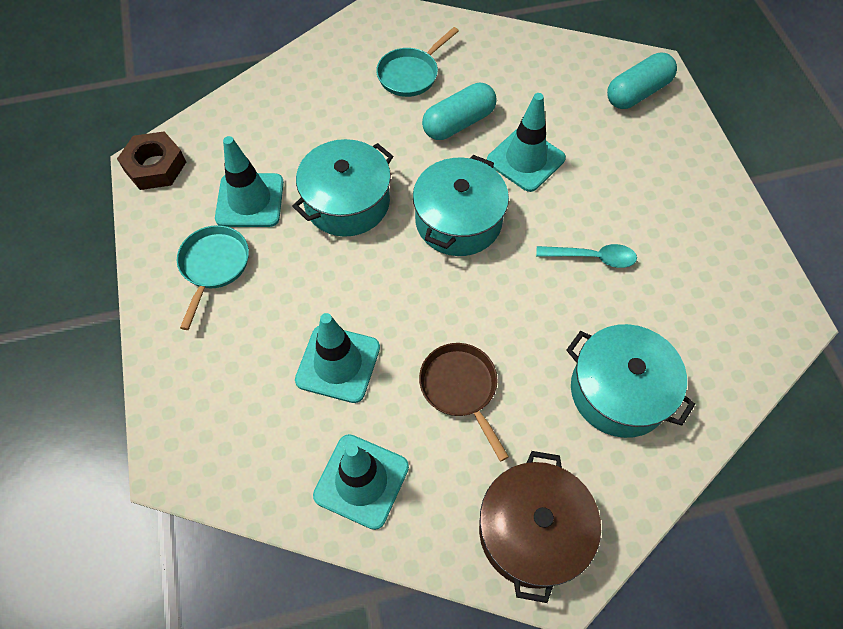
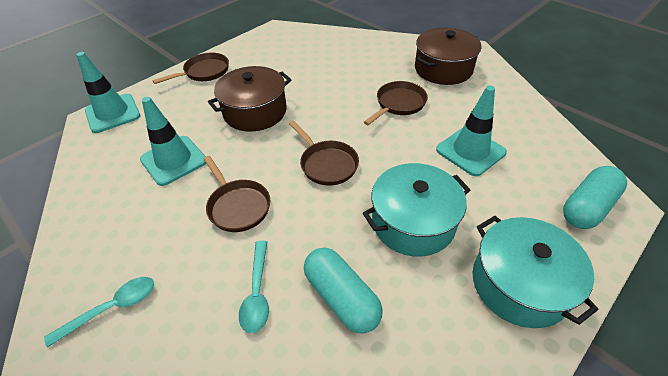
brown nut: [117,132,186,190] = 1 -> none = 0
brown pan: [419,343,509,462] = 1 -> [153,52,229,84] [203,156,270,232] [289,121,359,186] [364,81,428,125] = 4
brown pot: [479,451,601,603] = 1 -> [208,66,291,132] [415,27,481,85] = 2
turquoise pan: [177,225,249,330] [376,27,459,97] = 2 -> none = 0
turquoise pot: [292,139,393,237] [413,155,509,256] [566,324,695,438] = 3 -> [363,163,470,257] [473,216,599,328] = 2
turquoise spoon: [536,244,637,268] = 1 -> [44,277,154,348] [239,241,269,333] = 2
turquoise traffic cone: [215,136,284,227] [295,313,380,403] [313,434,409,530] [487,93,566,192] = 4 -> [76,52,140,133] [140,97,206,186] [436,86,507,176] = 3

